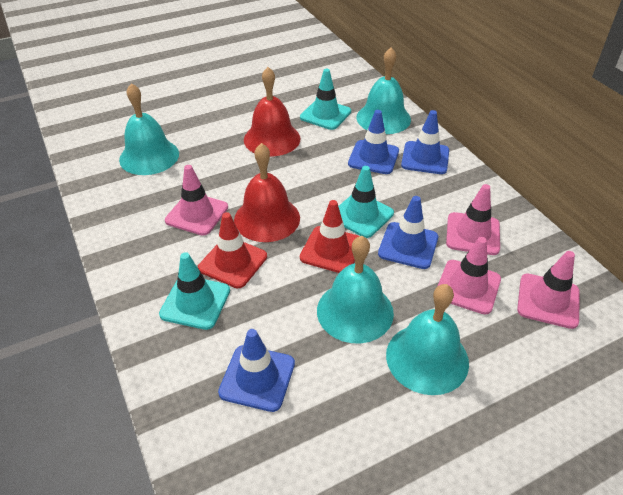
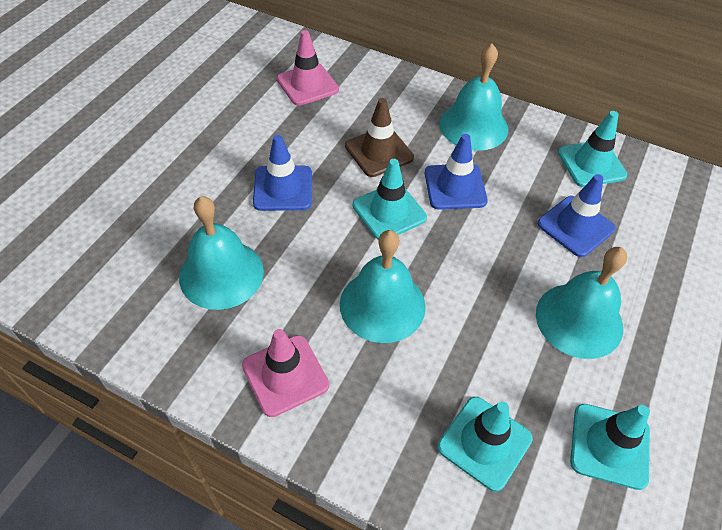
blue traffic cone: [218,329,295,412] [348,110,399,174] [378,196,438,269] [401,110,449,174] = 4 -> [253,135,312,211] [425,134,488,210] [537,174,615,257] = 3
brown traffic cone: none = 0 -> [345,98,414,177] = 1
pink traffic cone: [165,165,228,236] [437,237,501,315] [446,184,500,255] [517,251,580,329] = 4 -> [242,329,329,417] [277,30,339,106] = 2
red bell: [234,143,300,242] [244,67,300,156] = 2 -> none = 0
red traffic cone: [198,212,267,288] [300,200,359,273] = 2 -> none = 0
turquoise traffic cone: [159,252,230,330] [300,69,351,130] [338,166,394,238] = 3 -> [353,159,427,240] [438,397,533,492] [558,111,627,187] [570,404,650,490] = 4

